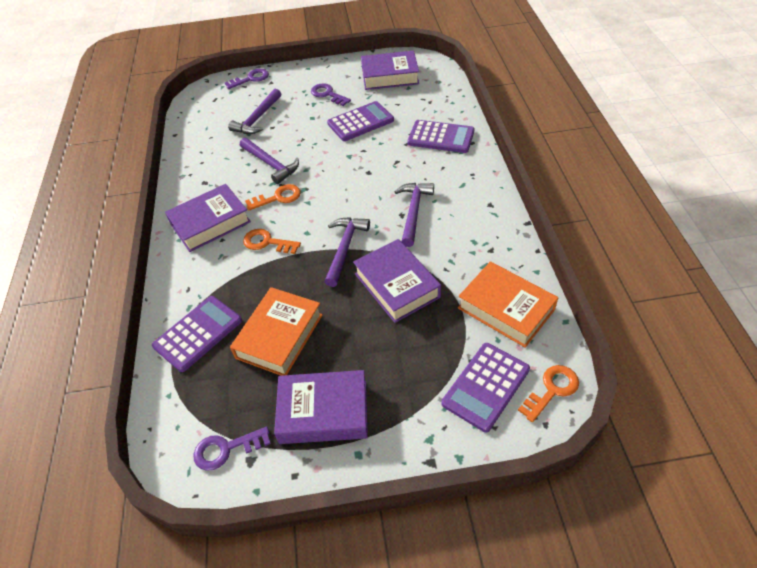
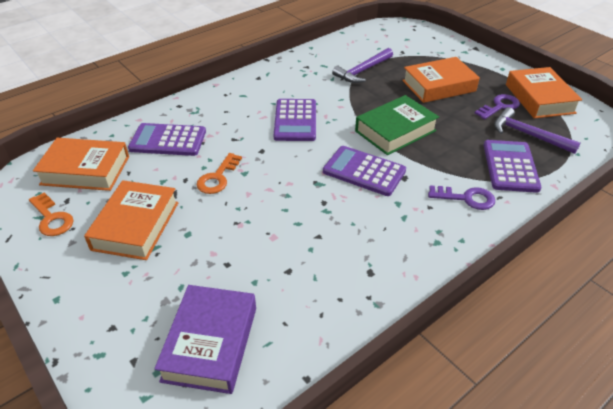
green book: none = 0 -> [355,95,439,155] = 1
orange book: [230,287,323,376] [458,261,558,348] = 2 -> [33,138,129,191] [84,180,179,260] [402,57,480,103] [506,67,582,118] = 4
orange key: [243,229,301,254] [245,184,301,210] [518,365,579,422] = 3 -> [29,192,74,236] [197,153,242,194] = 2
purple book: [165,184,251,252] [274,370,368,444] [353,239,441,323] [361,51,419,90] = 4 -> [154,285,256,394] = 1
purple hammer: [228,89,281,134] [240,138,299,184] [324,217,370,287] [394,183,434,247] = 4 -> [332,48,393,83] [494,107,580,154] = 2
purple key: [194,426,271,471] [225,69,269,89] [311,83,351,106] = 3 -> [428,185,495,210] [475,94,520,119] = 2

